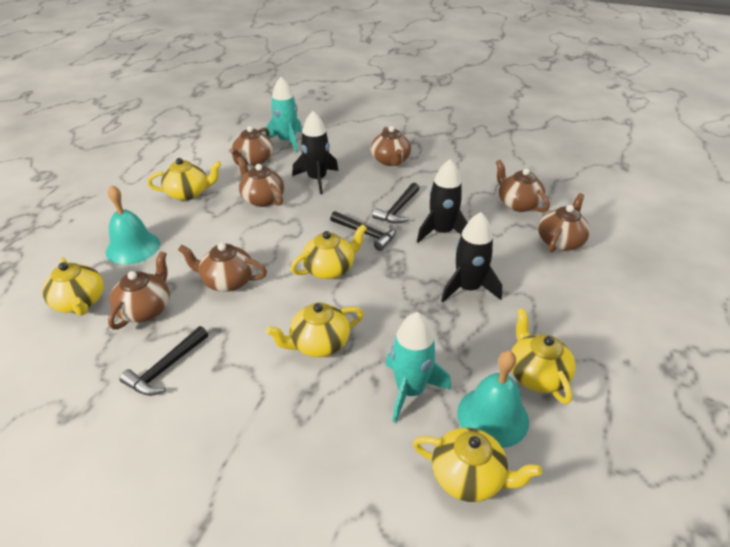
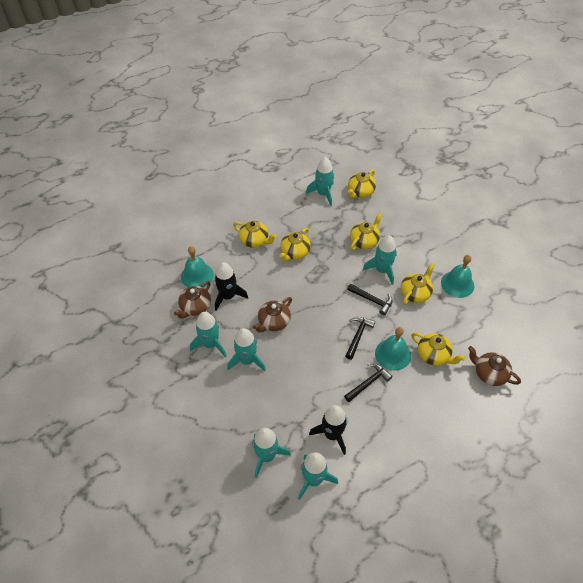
black rocket: [292,111,338,194] [417,159,468,243] [441,212,502,302] = 3 -> [214,262,248,311] [309,405,347,455] = 2
brown teapot: [108,251,170,330] [178,243,267,292] [229,126,273,166] [237,157,284,207] [371,126,411,166] [496,160,550,212] [538,193,590,253] = 7 -> [174,281,211,319] [253,297,292,333] [468,346,521,386] = 3
turquoise bell: [106,185,160,265] [457,351,529,448] = 2 -> [181,246,214,288] [375,327,411,371] [441,255,474,298] = 3
turquoise rocket: [263,77,302,153] [386,312,451,423] = 2 -> [190,312,227,357] [227,328,266,371] [252,428,291,478] [298,452,338,500] [306,157,334,206] [363,235,397,285] = 6

